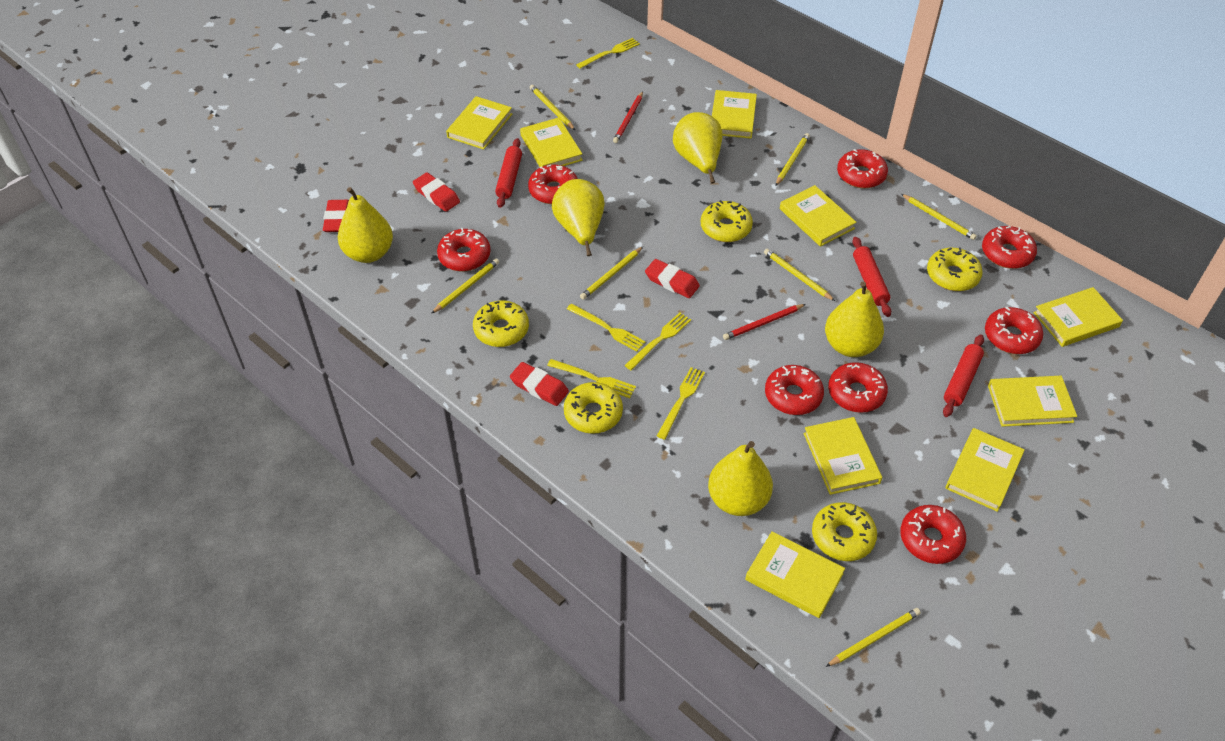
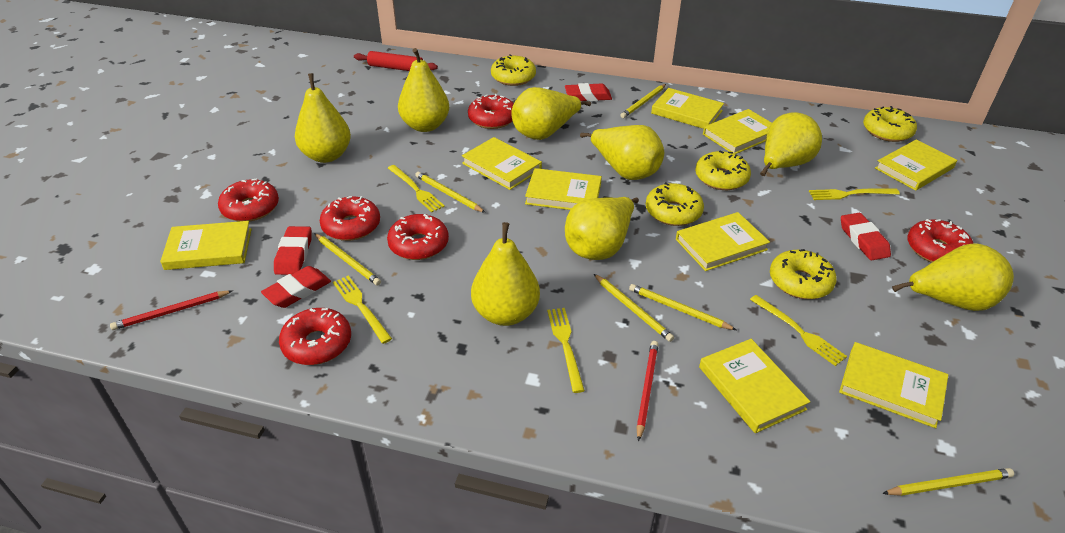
red donut: [437,228,491,271] [528,165,578,204] [765,365,824,415] [828,362,888,413] [837,149,888,188] [900,505,966,564] [982,226,1037,269] [985,307,1043,354] = 8 -> [218,179,279,222] [279,308,351,365] [320,196,380,241] [387,214,449,260] [468,94,514,129] [907,219,973,263] = 6
red rolling pin: [495,138,522,208] [852,237,891,317] [943,335,984,417] = 3 -> [354,51,438,71] = 1
yellow pear: [338,187,393,263] [552,179,605,256] [673,112,723,184] [708,441,773,516] [825,281,884,357] = 5 -> [295,73,351,163] [398,48,449,132] [471,222,540,326] [511,87,591,140] [565,197,639,260] [580,125,664,180] [760,112,822,176] [892,243,1014,311] = 8
yellow pencil: [431,259,499,314] [530,85,575,130] [580,247,643,300] [764,249,835,301] [776,133,810,186] [826,608,921,667] [901,194,977,240] = 7 -> [314,233,381,286] [415,172,486,213] [594,274,674,342] [620,84,666,118] [629,284,736,330] [882,468,1014,496] = 6

